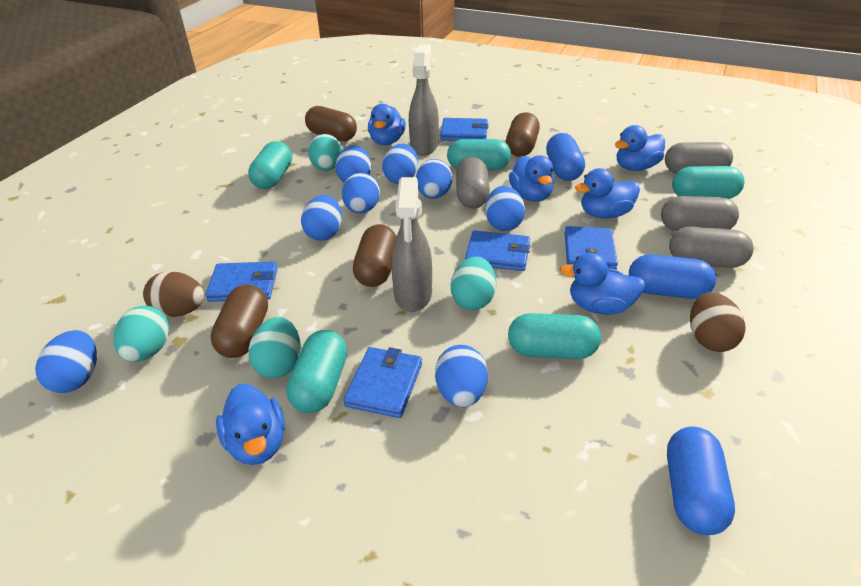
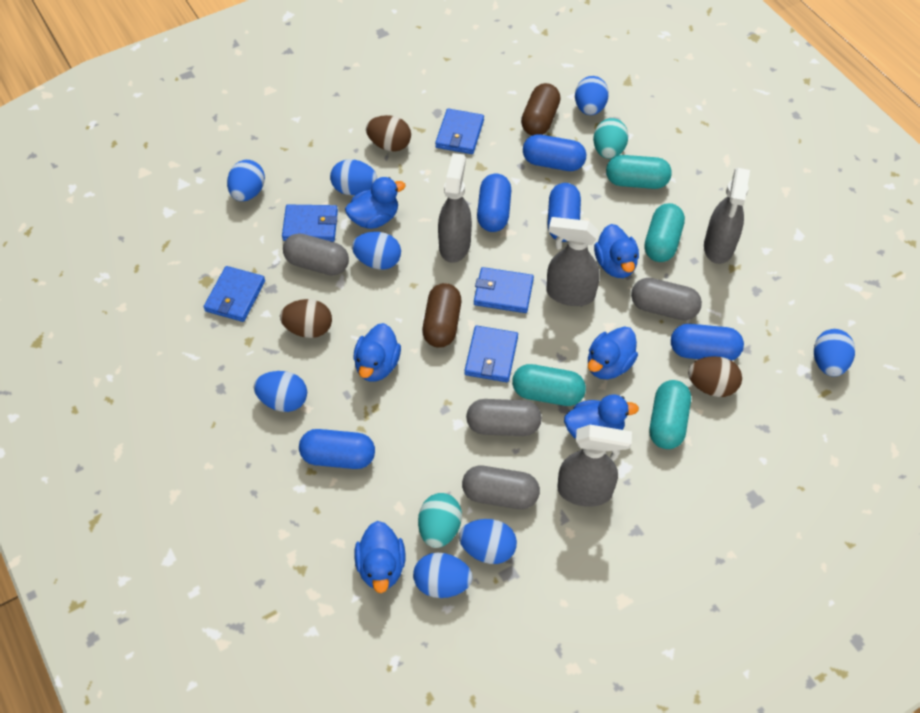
blue capsule: [546,133,585,181] [629,254,716,299] [667,427,735,535] = 3 -> [299,429,375,469] [477,173,511,232] [523,134,586,171] [547,183,581,242] [671,324,744,361] = 5
brown capsule: [210,284,268,358] [305,106,357,141] [353,224,396,287] [506,112,540,157] = 4 -> [422,283,461,348] [521,83,561,135] = 2
brown egg: [143,271,204,317] [690,292,746,352] = 2 -> [280,299,332,338] [366,115,411,152] [688,356,742,397] = 3
grey spray bottle: [391,177,432,312] [409,44,439,156] = 2 -> [438,153,472,263] [546,217,600,306] [557,425,632,507] [704,168,750,264] = 4
turquoise capsule: [248,141,292,189] [286,330,347,413] [447,139,511,170] [508,313,601,359] [672,166,744,199] = 5 -> [512,364,586,406] [606,155,672,189] [644,203,685,262] [650,380,691,449] = 4
turquoise egg: [113,306,169,362] [248,317,301,378] [308,134,342,171] [451,257,496,310] = 4 -> [418,493,462,548] [593,118,628,159] = 2

